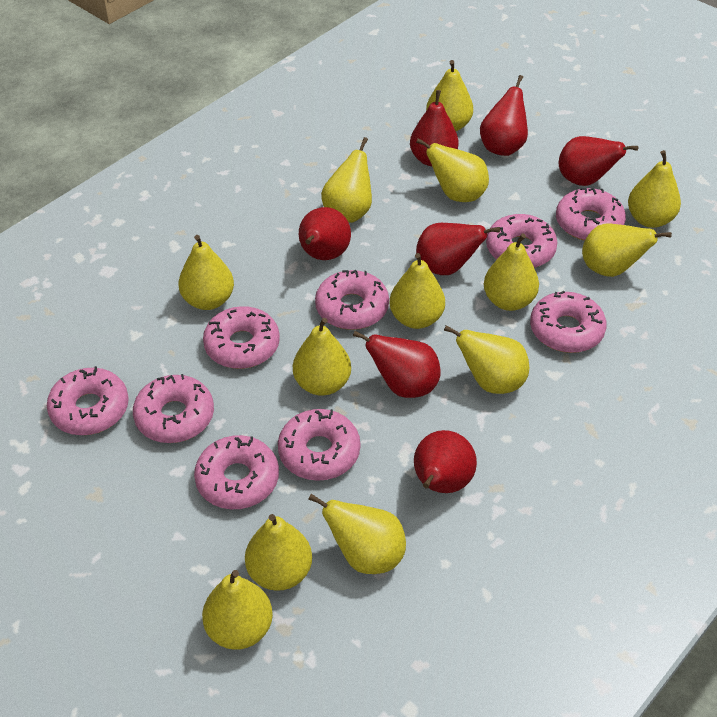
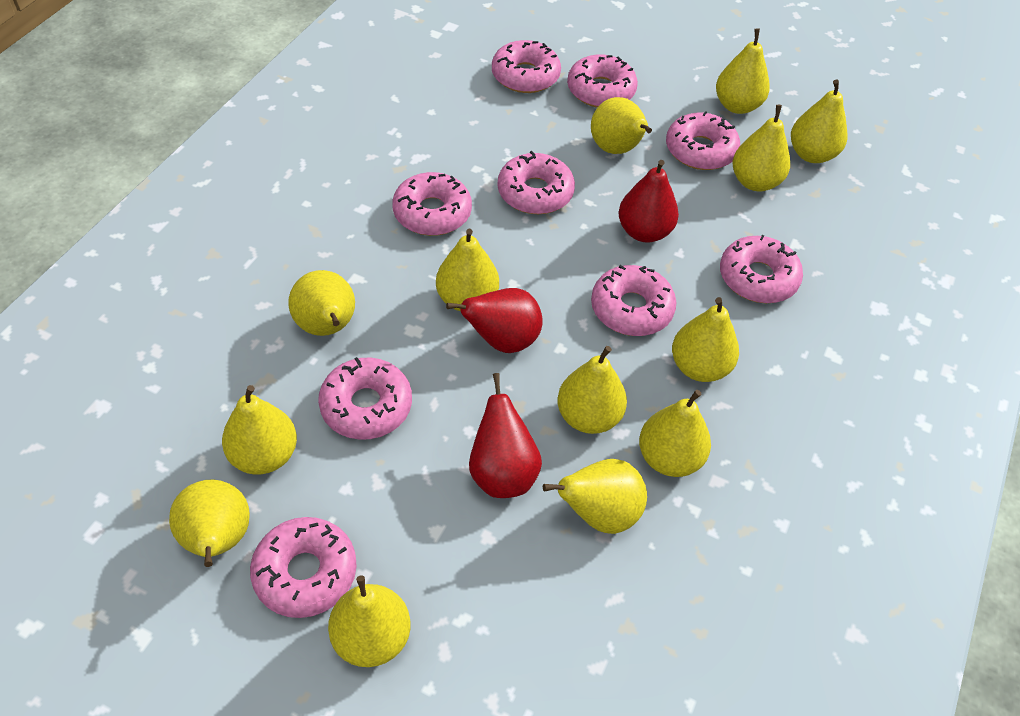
red pear: [299,207,351,260] [353,331,440,398] [410,90,459,166] [414,430,477,493] [416,223,500,275] [480,75,528,156] [559,136,638,186] = 7 -> [446,288,543,353] [469,373,542,498] [618,160,679,243] = 3

